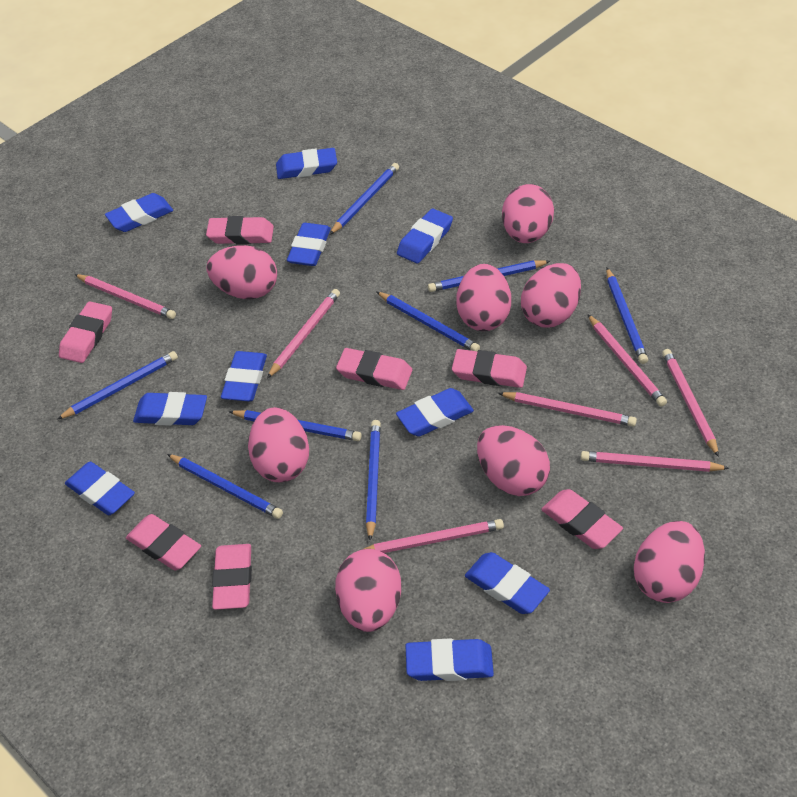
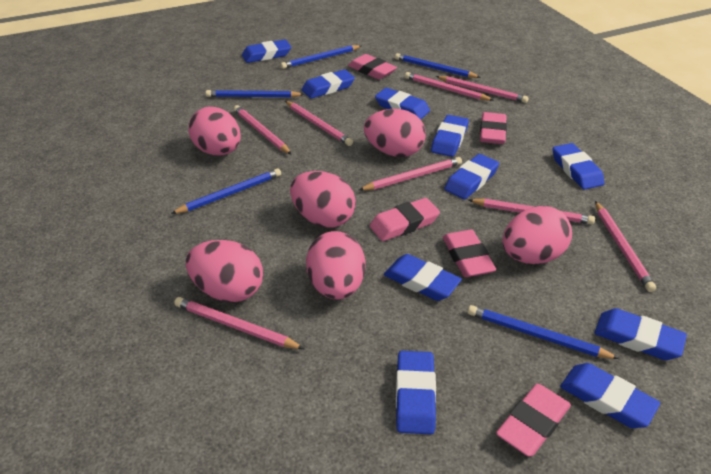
blue pencil: [57,351,178,420] [167,454,283,519] [228,410,361,441] [329,163,399,235] [366,420,381,541] [376,291,480,351] [428,260,550,292] [606,268,648,364] = 8 -> [171,168,281,214] [206,90,305,98] [281,45,362,69] [395,53,481,78] [468,305,620,359] = 5
pink egg: [206,245,277,299] [248,407,309,482] [335,549,401,632] [457,264,511,331] [477,425,550,496] [502,184,554,243] [521,263,581,328] [634,521,705,603] = 8 -> [186,240,263,302] [189,107,241,155] [290,171,356,228] [306,231,365,299] [364,109,426,157] [503,206,572,264] = 6
pink eraser: [59,301,112,363] [126,514,201,570] [206,216,274,244] [212,544,252,610] [336,348,412,390] [452,349,527,388] [541,489,623,549] = 7 -> [348,54,397,79] [370,198,440,241] [443,230,496,277] [480,112,507,144] [496,384,571,456] = 5
pink pencil: [74,274,176,319] [267,289,340,379] [364,519,504,553] [498,392,637,427] [581,451,730,472] [588,315,667,407] [662,349,719,457] = 7 -> [174,297,304,349] [234,105,292,155] [285,101,353,146] [359,157,462,191] [405,72,493,101] [436,76,528,103] [469,199,595,224] [595,201,656,292] = 8

